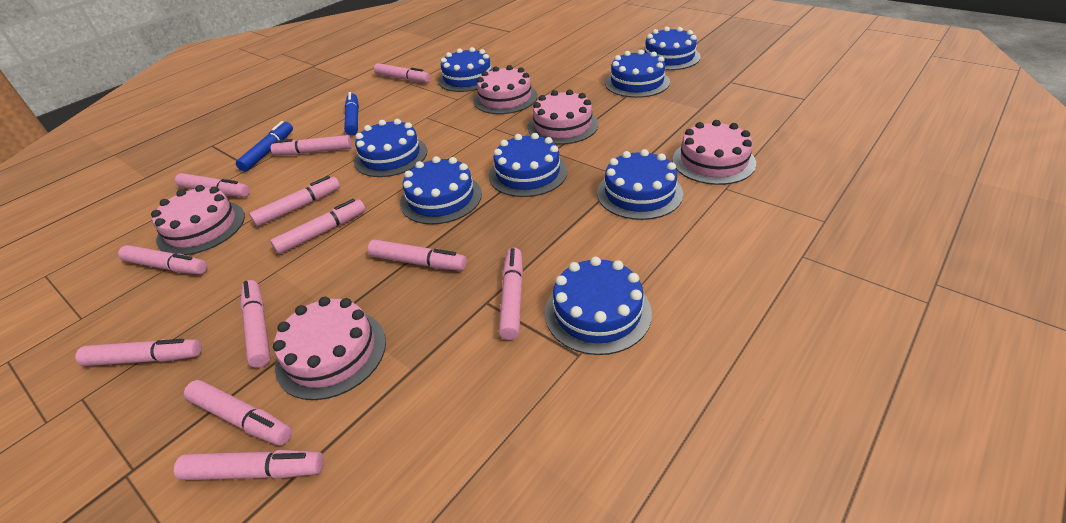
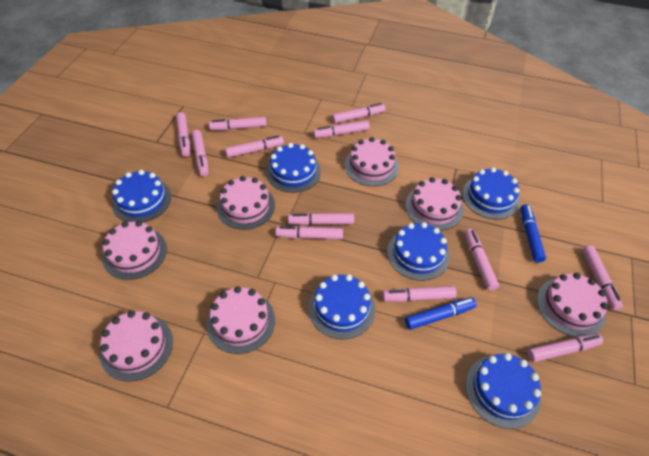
blue cake: [354,119,427,177] [400,156,482,224] [438,47,493,92] [489,133,567,197] [545,257,652,355] [597,149,683,220] [605,49,670,98] [643,27,701,70] = 8 -> [112,170,171,223] [266,143,321,193] [308,274,375,339] [387,222,450,281] [462,167,520,220] [465,353,541,429] = 6
pink cake: [151,185,245,255] [273,297,386,400] [474,65,538,114] [528,89,598,145] [672,120,756,185] = 5 -> [100,311,173,382] [102,221,167,280] [206,286,275,354] [216,176,275,230] [345,137,399,186] [405,177,464,231] [537,273,608,337] = 7

